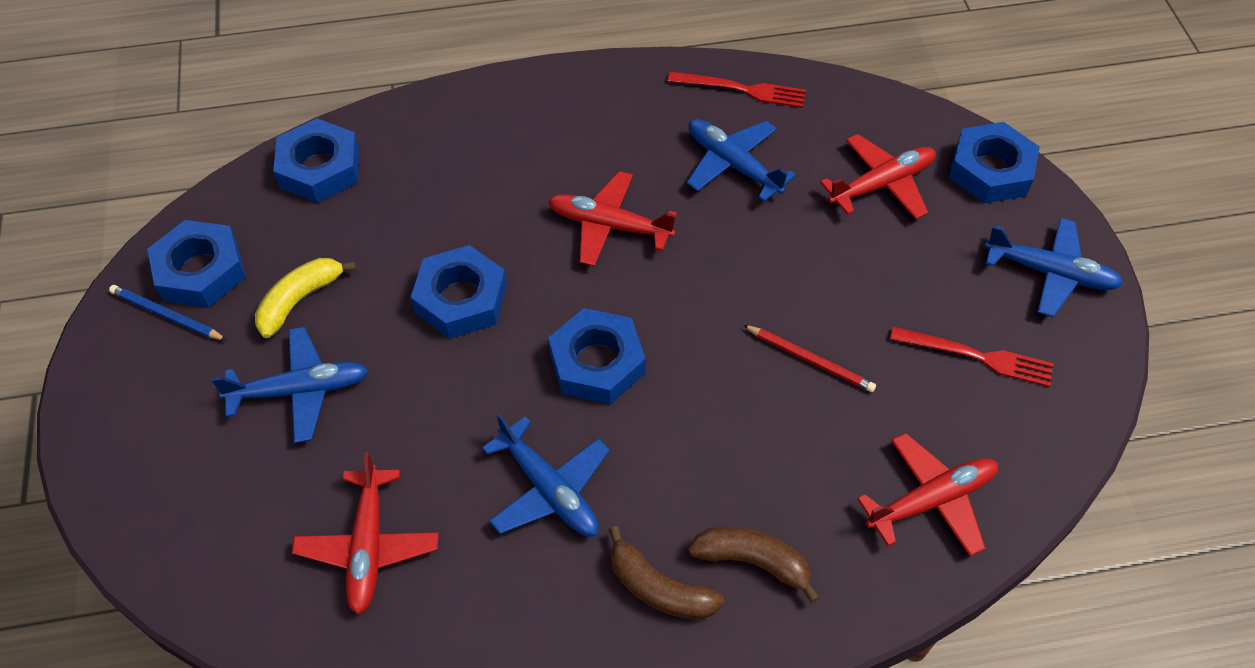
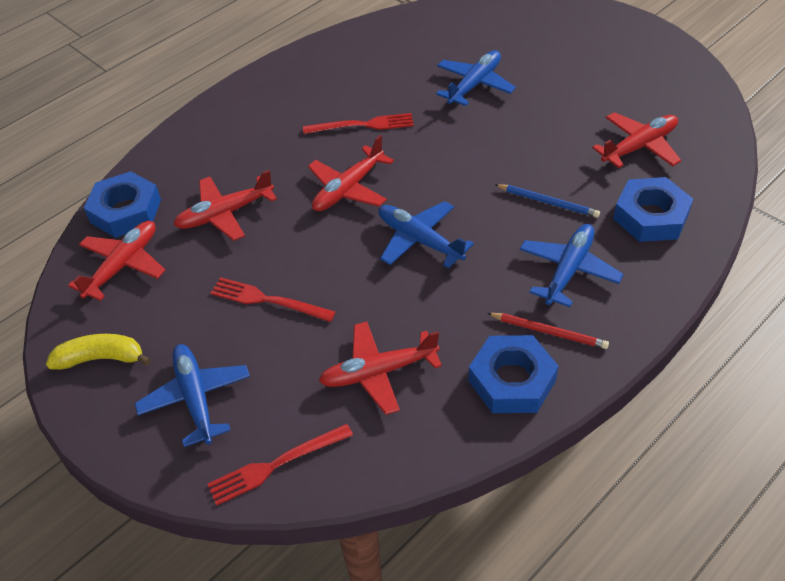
blue nut: [147,220,246,307] [273,118,359,203] [411,245,507,339] [548,308,646,405] [949,122,1040,203] = 5 -> [84,171,161,238] [468,335,559,413] [613,177,693,242] = 3
brown banana: [609,526,724,620] [688,527,820,603] = 2 -> none = 0
red fork: [668,72,806,108] [890,326,1054,387] = 2 -> [208,424,353,506] [211,277,335,322] [303,113,414,134] = 3
red plane: [292,452,439,615] [548,171,677,266] [820,134,936,219] [857,433,998,556] = 4 -> [68,221,165,301] [173,170,277,241] [308,135,394,211] [319,322,442,415] [592,112,682,168] = 5

